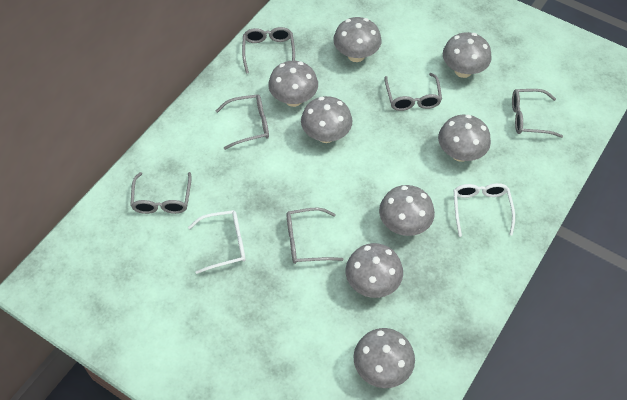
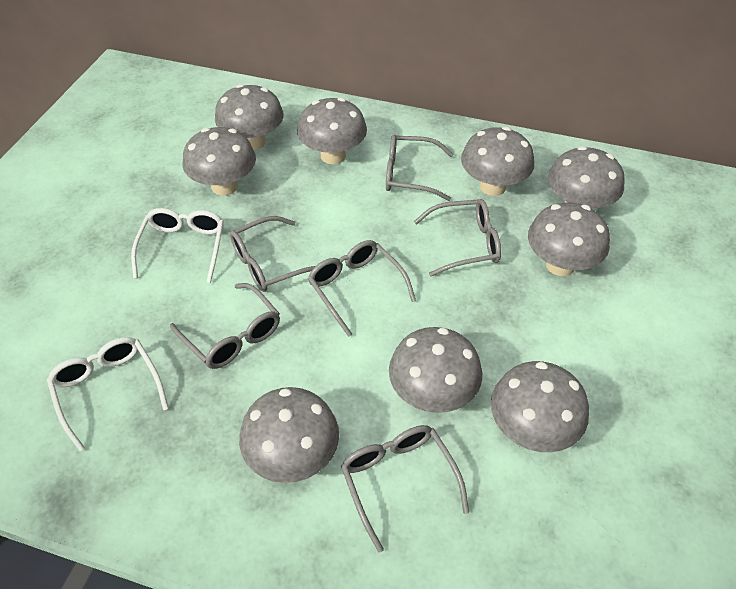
grey mushroom: [268,61,318,107] [301,96,352,143] [333,17,381,62] [346,243,403,298] [354,328,415,388] [379,185,435,236] [438,114,491,162] [443,32,492,78] = 8 -> [183,127,256,196] [215,84,284,150] [239,387,339,483] [297,98,367,164] [389,327,482,413] [461,127,534,196] [491,361,589,452] [528,202,610,276] [548,146,625,209] = 9

